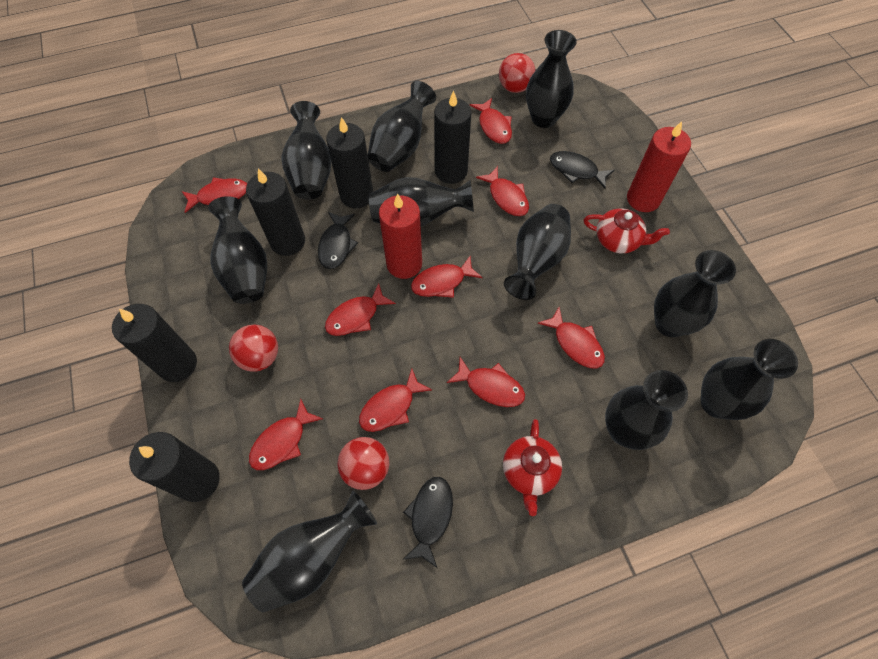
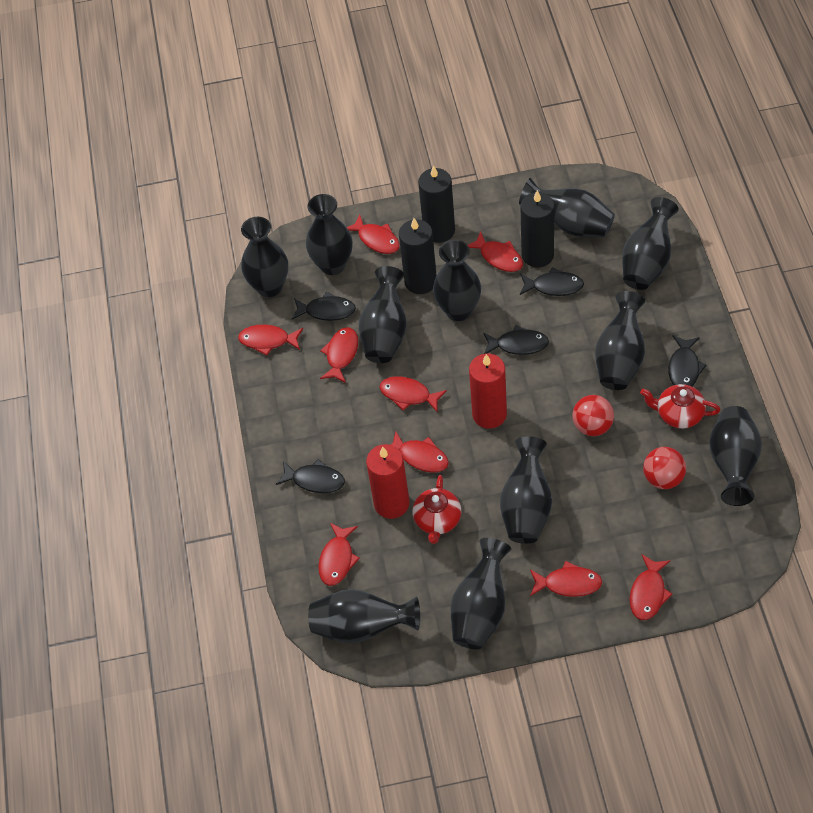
black candle: [112,304,197,382] [129,432,220,502] [246,168,305,256] [326,117,373,208] [434,90,471,184] = 5 -> [399,218,437,294] [418,165,455,243] [520,190,554,267] = 3
black fish: [318,212,358,269] [403,477,453,568] [550,151,615,189] = 3 -> [276,459,345,493] [292,292,356,321] [483,325,549,355] [520,267,584,296] [668,335,707,386] = 5
black vase: [208,196,267,304] [242,491,377,612] [282,101,332,200] [368,81,436,172] [369,177,474,226] [504,204,571,300] [526,30,577,128] [605,370,688,450] [654,250,736,337] [701,339,798,420] = 10 -> [241,217,288,297] [306,194,353,275] [308,589,420,644] [359,266,407,363] [433,240,481,321] [450,538,511,649] [500,436,552,544] [519,178,615,238] [595,291,645,390] [622,197,679,290] [709,406,762,506] = 11
red ball: [229,325,278,372] [337,437,389,490] [499,53,535,93] = 3 -> [572,395,614,436] [643,447,686,489] = 2

